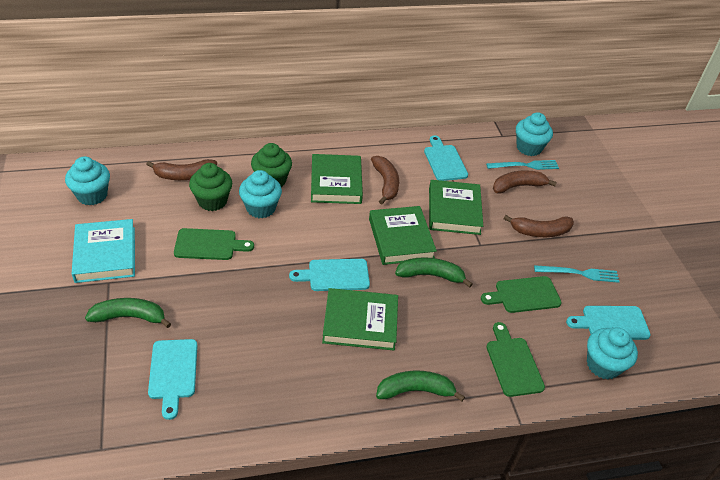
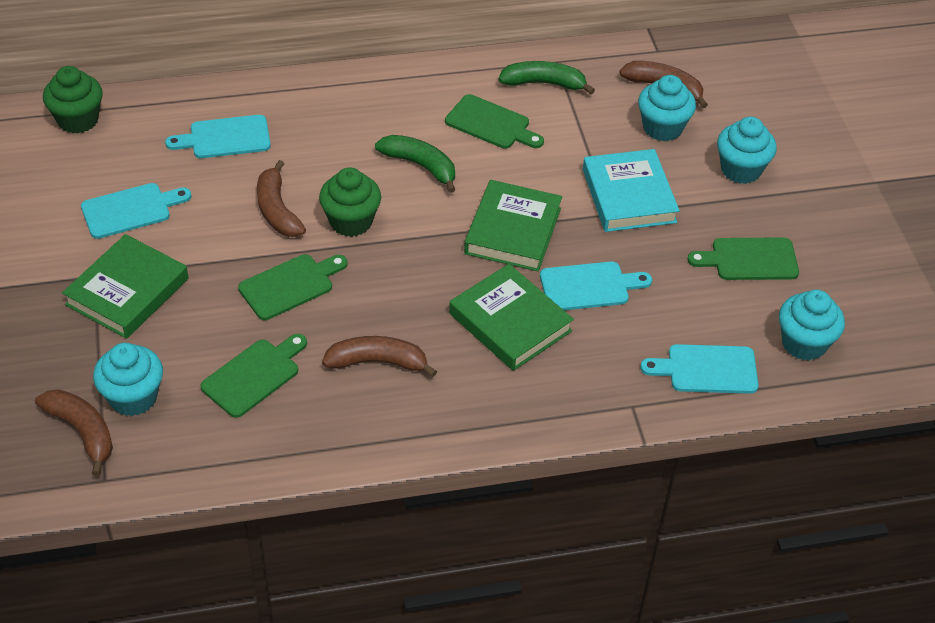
green banana: [85,298,171,328] [376,371,465,401] [395,257,473,288] = 3 -> [375,135,455,193] [499,61,595,94] = 2
green book: [311,154,363,204] [322,288,398,350] [369,206,437,265] [429,180,483,235] = 4 -> [62,234,188,339] [449,264,574,371] [464,180,562,271] = 3
green cutting board: [174,228,254,260] [481,276,562,313] [486,322,545,397] = 3 -> [201,334,307,418] [238,254,348,320] [445,94,544,149] [688,237,799,280] = 4
turquoise fork: [486,160,559,170] [534,265,620,283] = 2 -> none = 0

